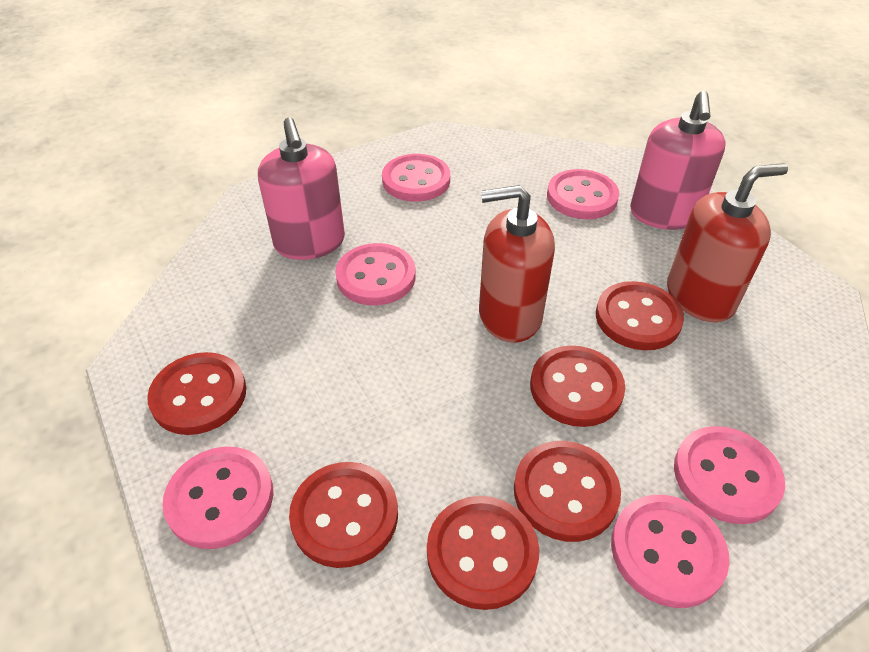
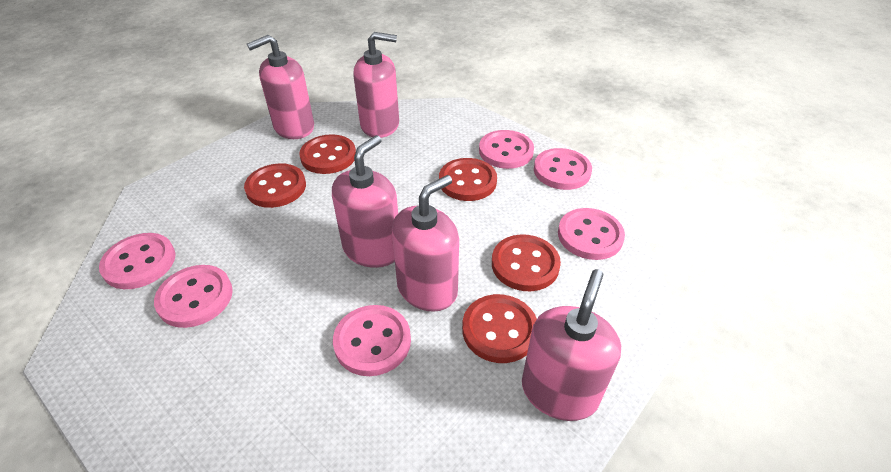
pink soap dispenser: [258,117,345,260] [630,91,725,230] = 2 -> [247,35,314,139] [332,135,398,268] [353,32,399,138] [392,175,459,312] [522,269,621,421] = 5
red button: [147,352,246,435] [289,462,398,568] [427,496,539,610] [514,441,621,542] [530,346,625,427] [596,281,684,350] = 6 -> [244,163,306,208] [299,134,356,174] [439,158,497,201] [462,294,537,363] [492,234,561,291] = 5
red soap dispenser: [479,185,555,343] [667,163,788,322] = 2 -> none = 0

